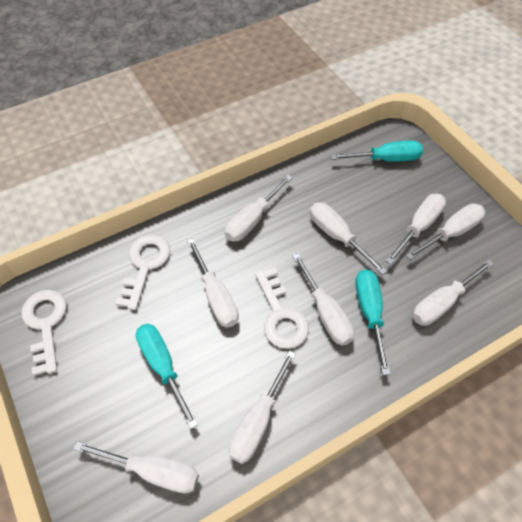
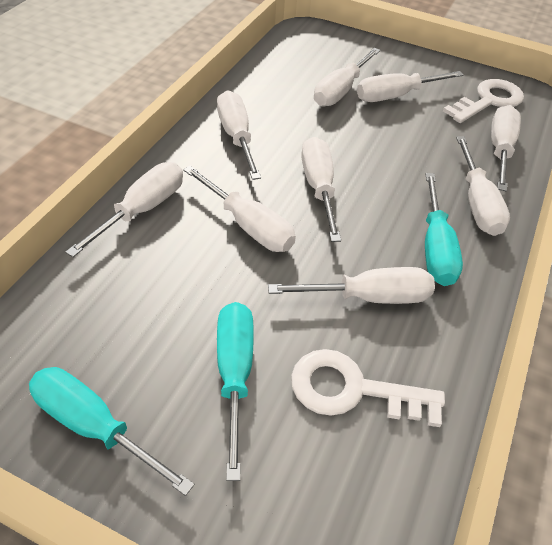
white key: [22,290,67,376] [115,235,170,310] [255,268,309,349] = 3 -> [291,349,445,427] [443,79,524,123] = 2

